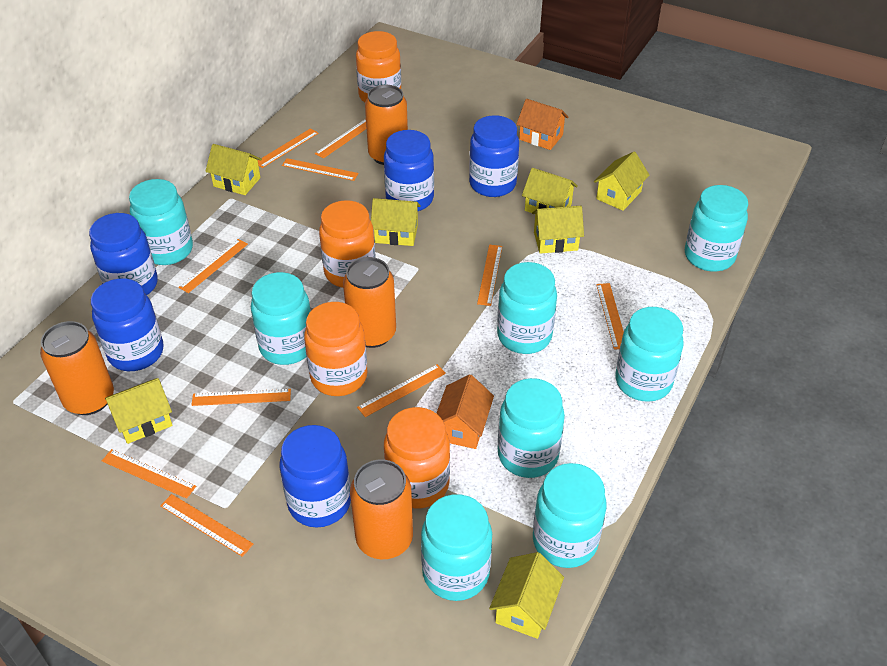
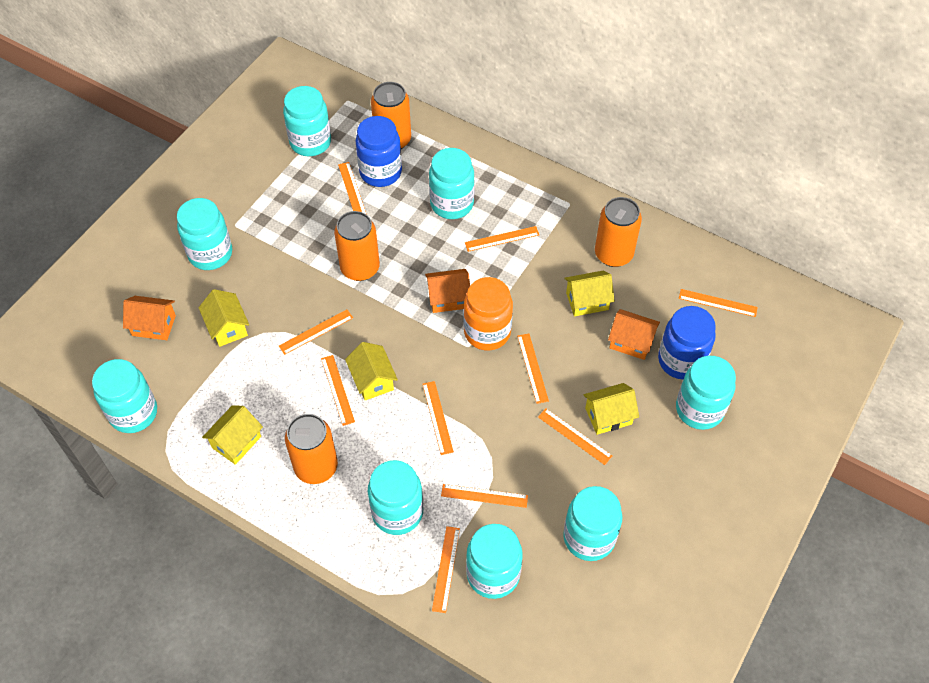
blue jar: [89,213,158,295] [91,278,164,371] [280,425,351,528] [384,130,434,211] [469,115,519,197] = 5 -> [356,116,402,187] [658,306,716,380] = 2
orange house: [436,374,494,449] [516,99,569,150] = 2 -> [123,296,176,340] [425,269,470,313] [608,309,660,360] = 3
orange jar: [304,302,368,396] [319,200,376,288] [356,31,401,102] [384,407,450,509] = 4 -> [464,277,513,350] = 1
yellow house: [105,378,172,444] [205,144,262,195] [371,198,421,246] [489,552,564,639] [522,168,578,213] [532,206,584,254] [594,152,649,211] = 7 -> [199,289,249,347] [202,405,263,465] [345,342,398,400] [564,270,615,316] [583,383,639,435] = 5

